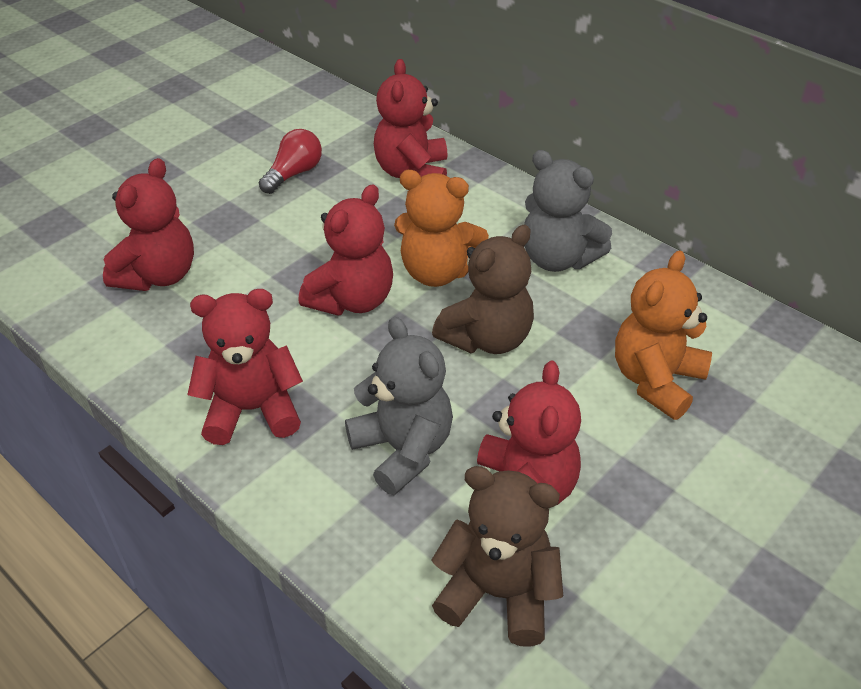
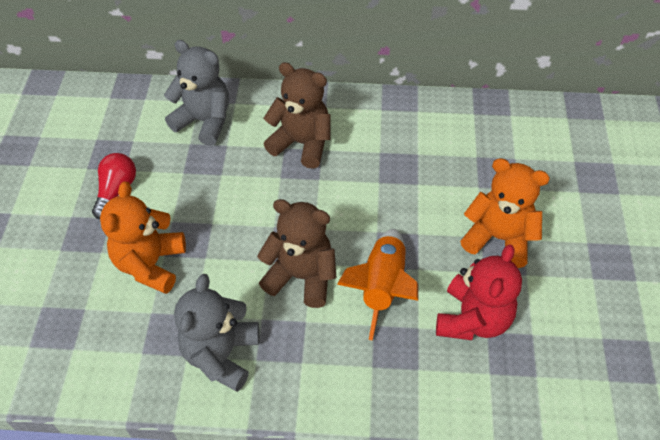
orange rocket: none = 0 -> [337,229,418,341] = 1
red teddy bear: [103,158,194,291] [187,289,303,445] [298,184,393,316] [374,59,448,178] [477,361,581,504] = 5 -> [436,244,522,340] = 1

